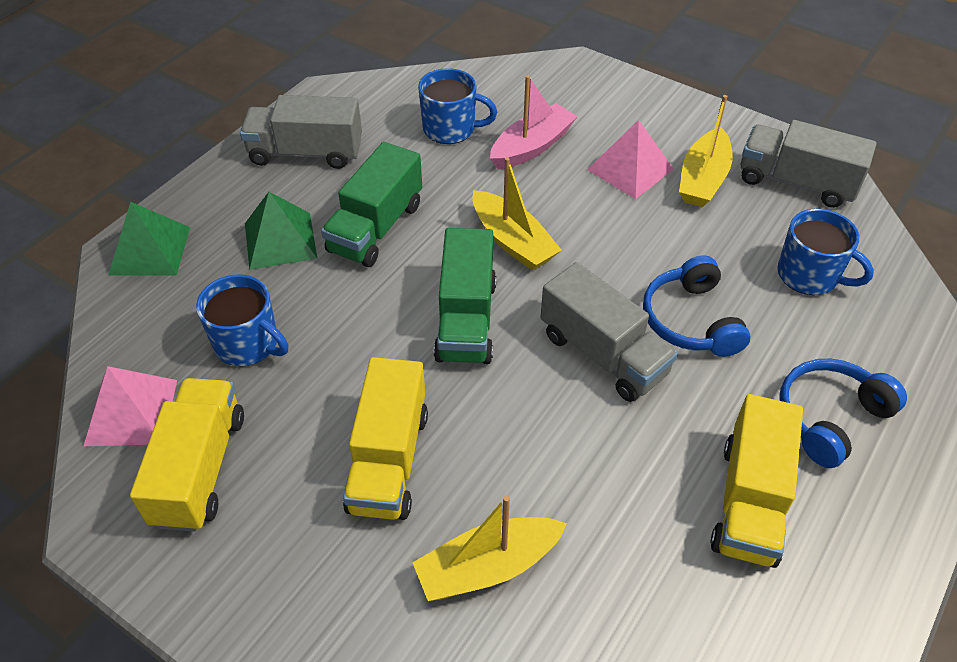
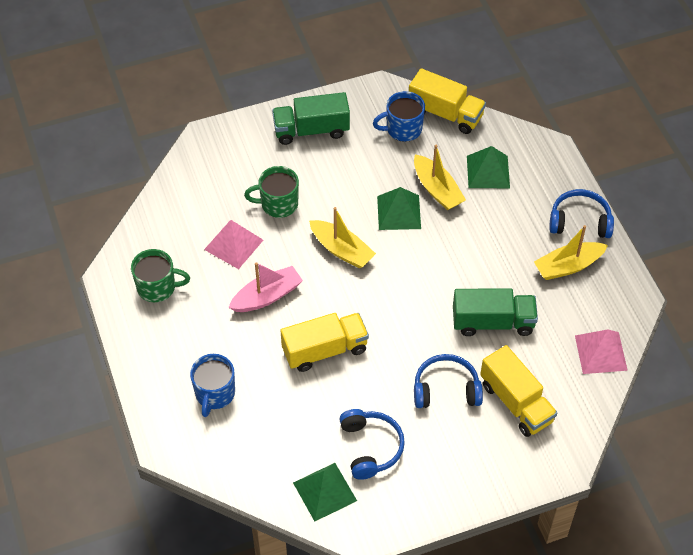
blue headphones: [643,255,750,357] [780,359,907,468] = 2 -> [339,409,405,480] [414,354,483,408] [549,189,614,238] = 3
blue mug: [196,275,288,366] [418,68,497,144] [777,208,874,295] = 3 -> [190,354,235,417] [373,91,425,142] = 2
green mug: none = 0 -> [131,249,190,302] [244,166,299,218] = 2
green pyramid: [108,202,190,275] [245,192,317,270] = 2 -> [293,463,357,521] [377,187,421,230] [467,146,510,188] = 3
grey truck: [240,95,362,169] [540,262,678,402] [741,120,877,208] = 3 -> none = 0

